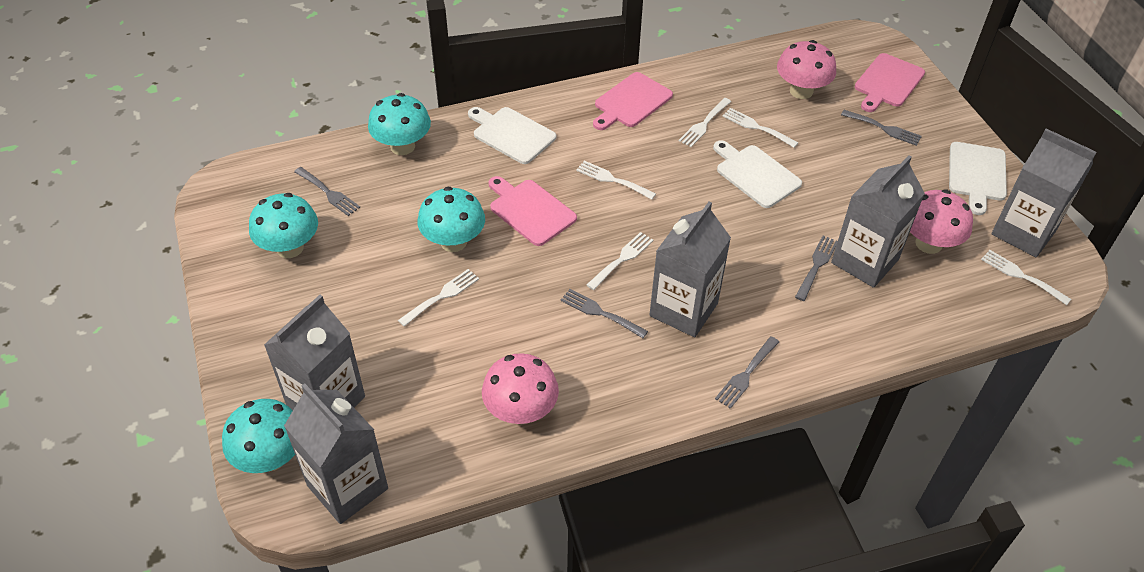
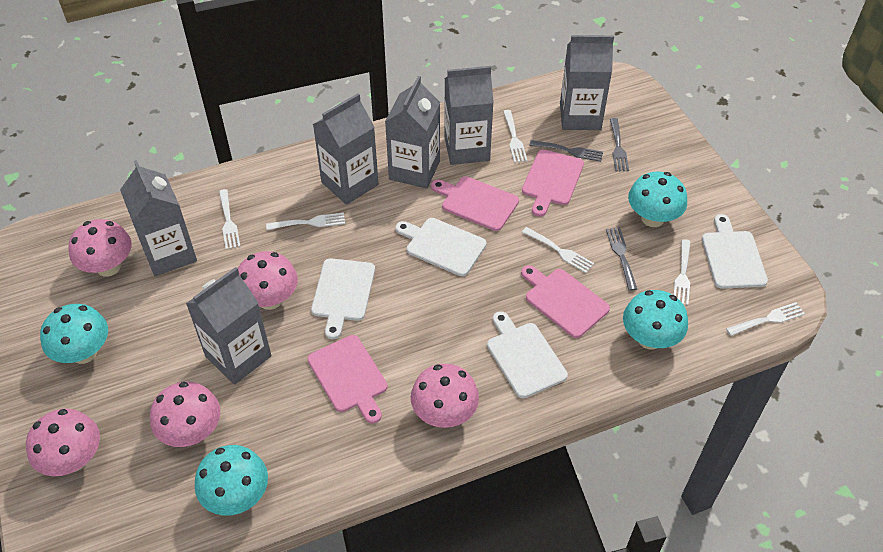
grey carton: [264,295,365,410] [284,383,388,524] [650,201,731,337] [831,155,925,288] [991,128,1097,257] = 5 -> [120,160,197,276] [186,267,271,385] [313,93,378,205] [385,76,440,189] [444,66,494,165] [560,35,614,130] = 6
grey fork: [294,167,360,216] [560,289,648,338] [715,336,779,409] [795,236,838,301] [841,110,922,146] = 5 -> [530,140,603,162] [606,227,637,291] [610,118,629,171] = 3
pink cutting board: [489,176,577,246] [593,72,673,130] [855,53,925,112] = 3 -> [308,335,388,424] [431,176,519,231] [521,265,610,338] [522,149,584,217] = 4
pink mushroom: [482,353,559,424] [777,40,836,99] [910,189,973,254] = 3 -> [26,409,100,476] [68,219,132,277] [150,382,220,447] [238,251,298,310] [411,363,479,428] = 5
white cutting board: [468,107,556,164] [713,140,802,208] [949,142,1007,215] = 3 -> [311,258,375,339] [395,218,487,276] [487,311,568,398] [702,214,768,289] = 4

